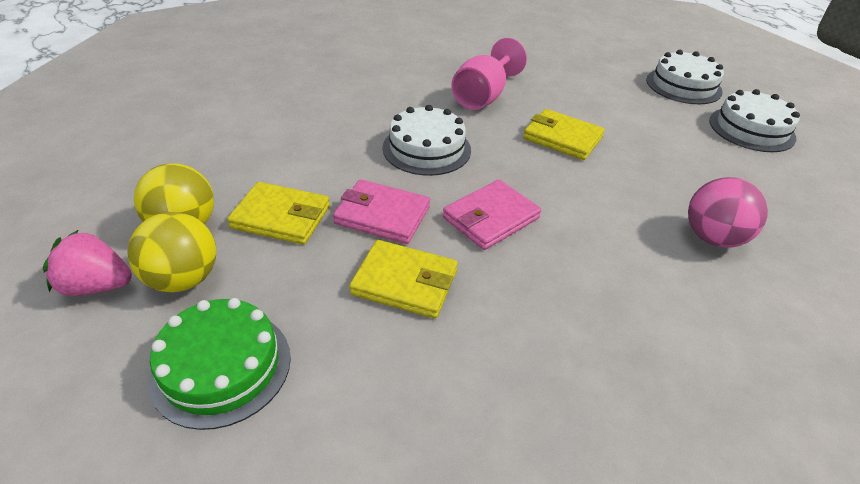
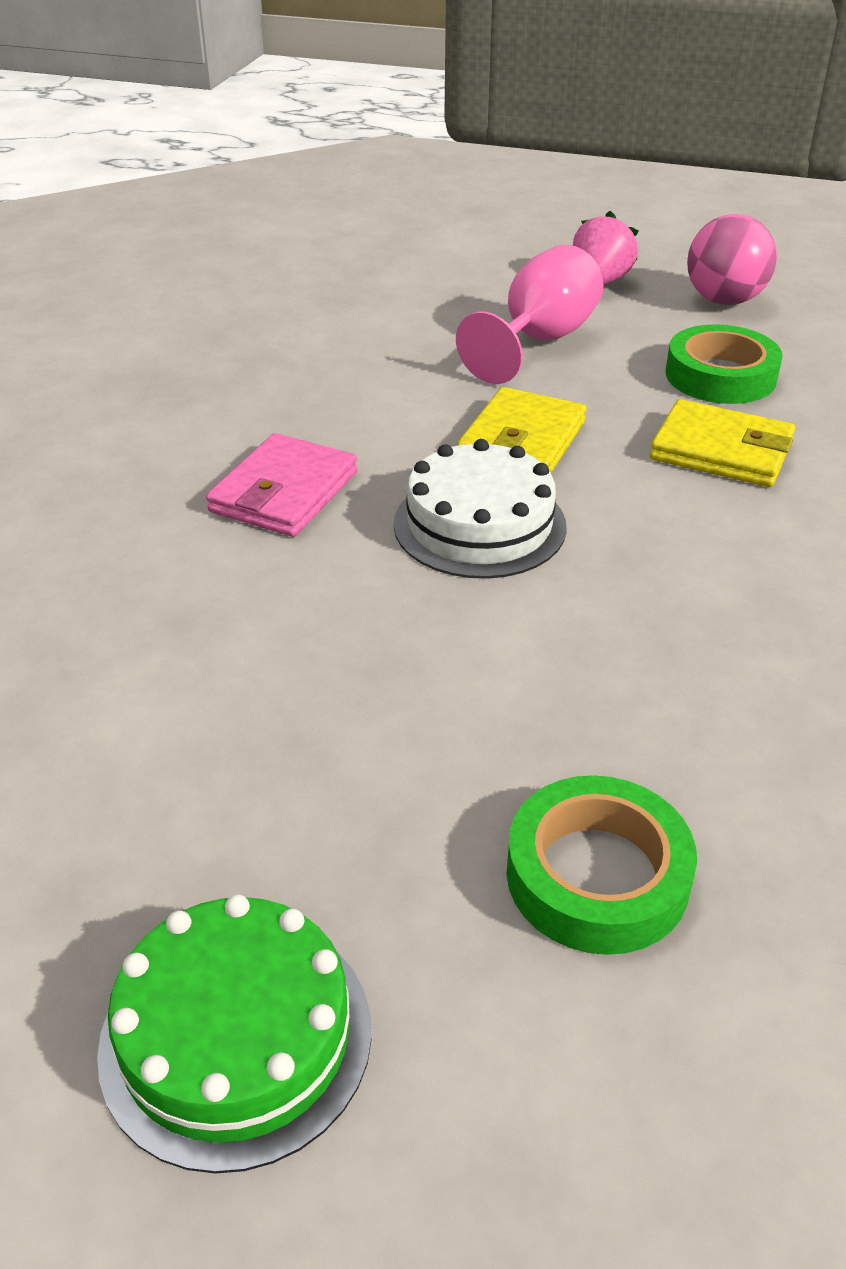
green tape: none = 0 -> [506,775,697,955] [665,324,783,404] = 2
pink wallet: [333,179,430,244] [443,180,541,250] = 2 -> [206,433,358,537] = 1
white cake: [383,105,471,176] [646,50,724,104] [709,89,800,152] = 3 -> [394,439,567,579] = 1
yellow ball: [128,212,216,293] [134,163,214,224] = 2 -> none = 0
yellow wallet: [227,182,330,245] [349,240,458,318] [523,109,605,160] = 3 -> [457,387,587,473] [650,399,795,487] = 2

